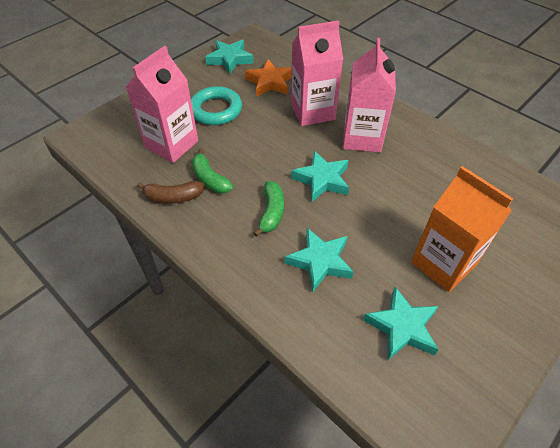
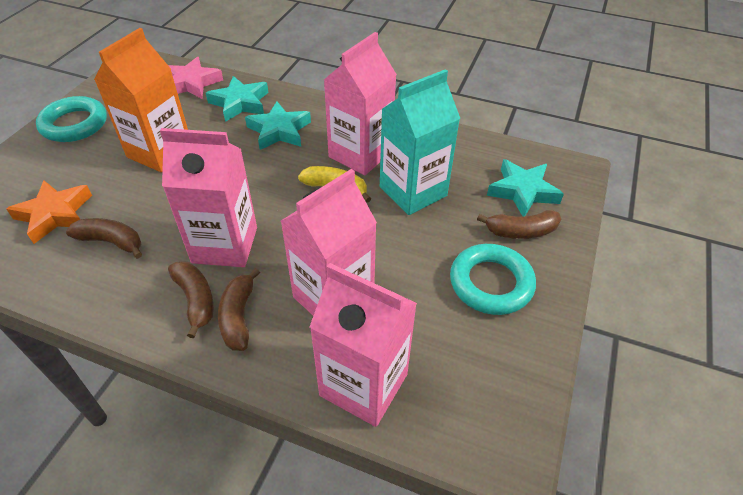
brown banana: [137,181,204,204] = 1 -> [66,218,142,259] [168,261,214,338] [218,268,260,351] [477,210,561,239] = 4
green banana: [192,148,233,193] [253,181,284,237] = 2 -> none = 0
pink carton: [125,46,198,163] [291,20,343,126] [343,38,396,152] = 3 -> [160,128,257,267] [280,169,377,316] [310,263,417,427] [324,32,397,175] = 4
pink star: none = 0 -> [168,57,223,99] = 1
turquoise carton: none = 0 -> [380,69,460,215] = 1
turquoise ring: [191,86,242,125] = 1 -> [36,96,107,142] [450,244,536,315] = 2
turquoise star: [205,40,254,74] [285,228,354,292] [291,151,349,202] [363,287,439,360] = 4 -> [206,76,269,122] [245,101,311,150] [487,159,564,216] = 3
yellow banana: none = 0 -> [298,166,371,203] = 1

